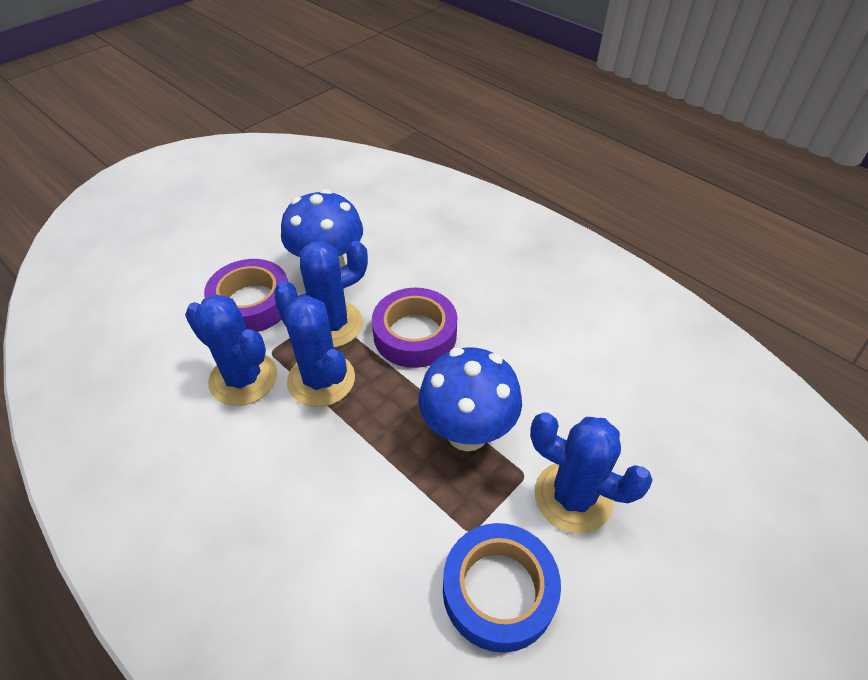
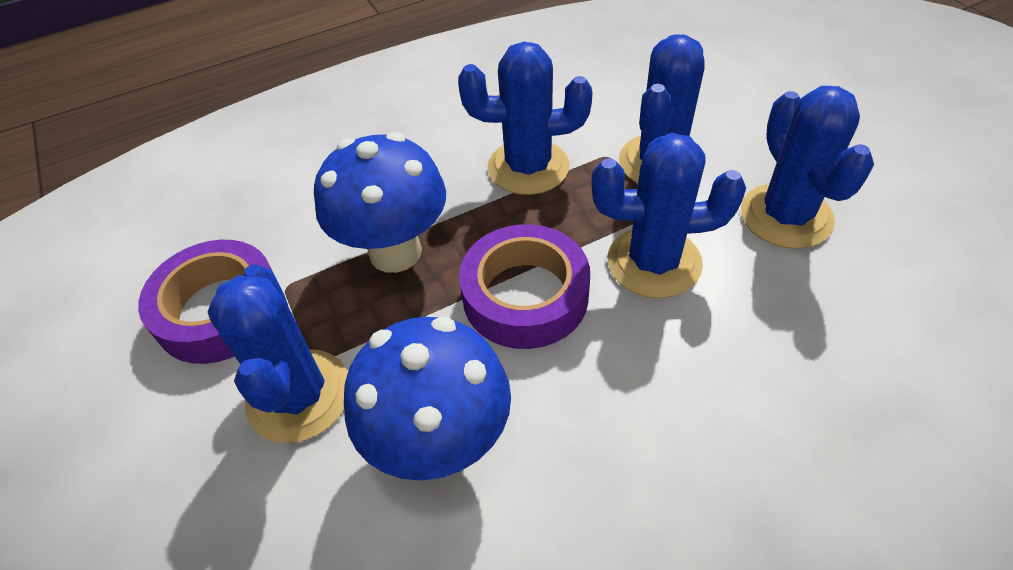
blue cactus: [185,294,277,406] [274,241,368,348] [274,286,355,407] [530,412,653,534] = 4 -> [208,264,348,443] [458,42,593,195] [591,133,746,298] [619,34,704,183] [741,86,874,249] = 5
blue tape: [443,523,561,653] = 1 -> none = 0

